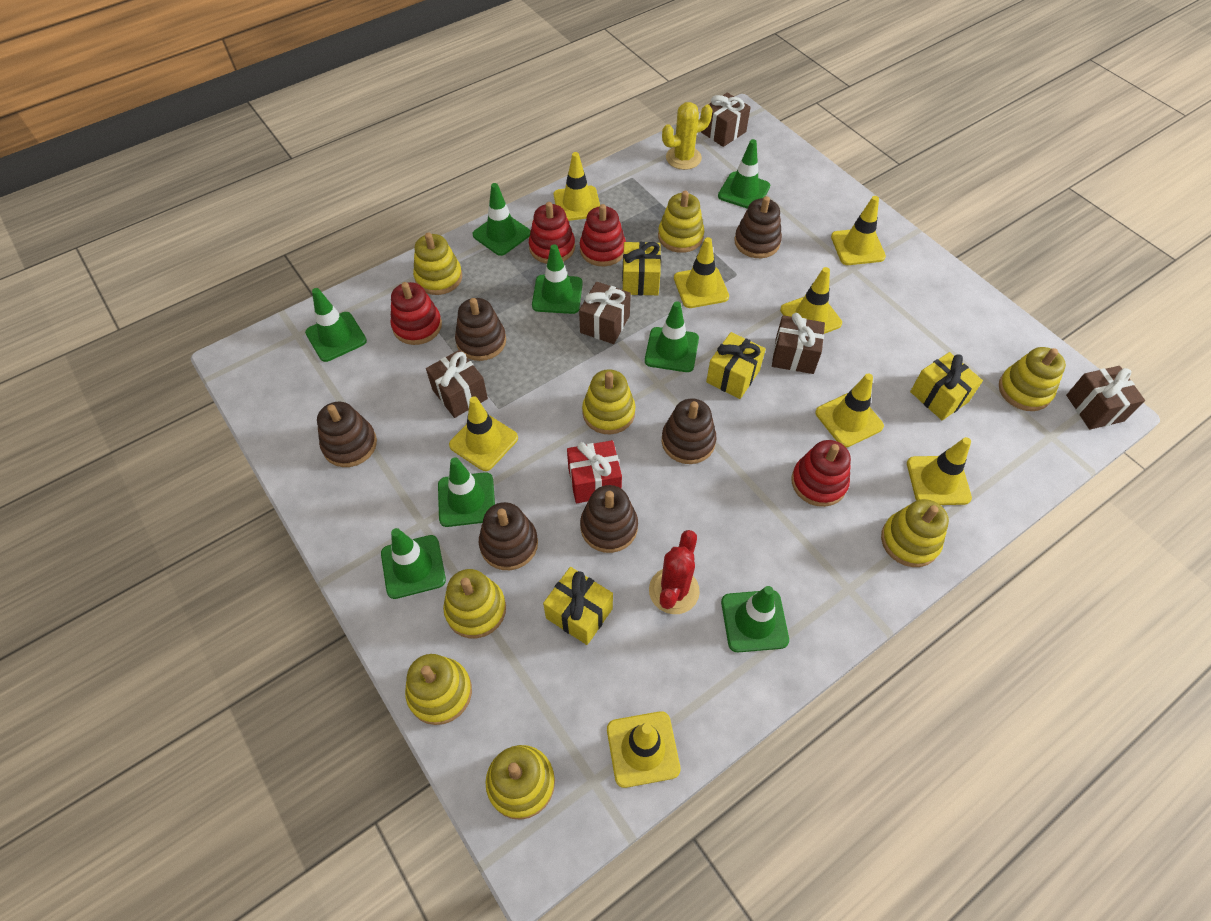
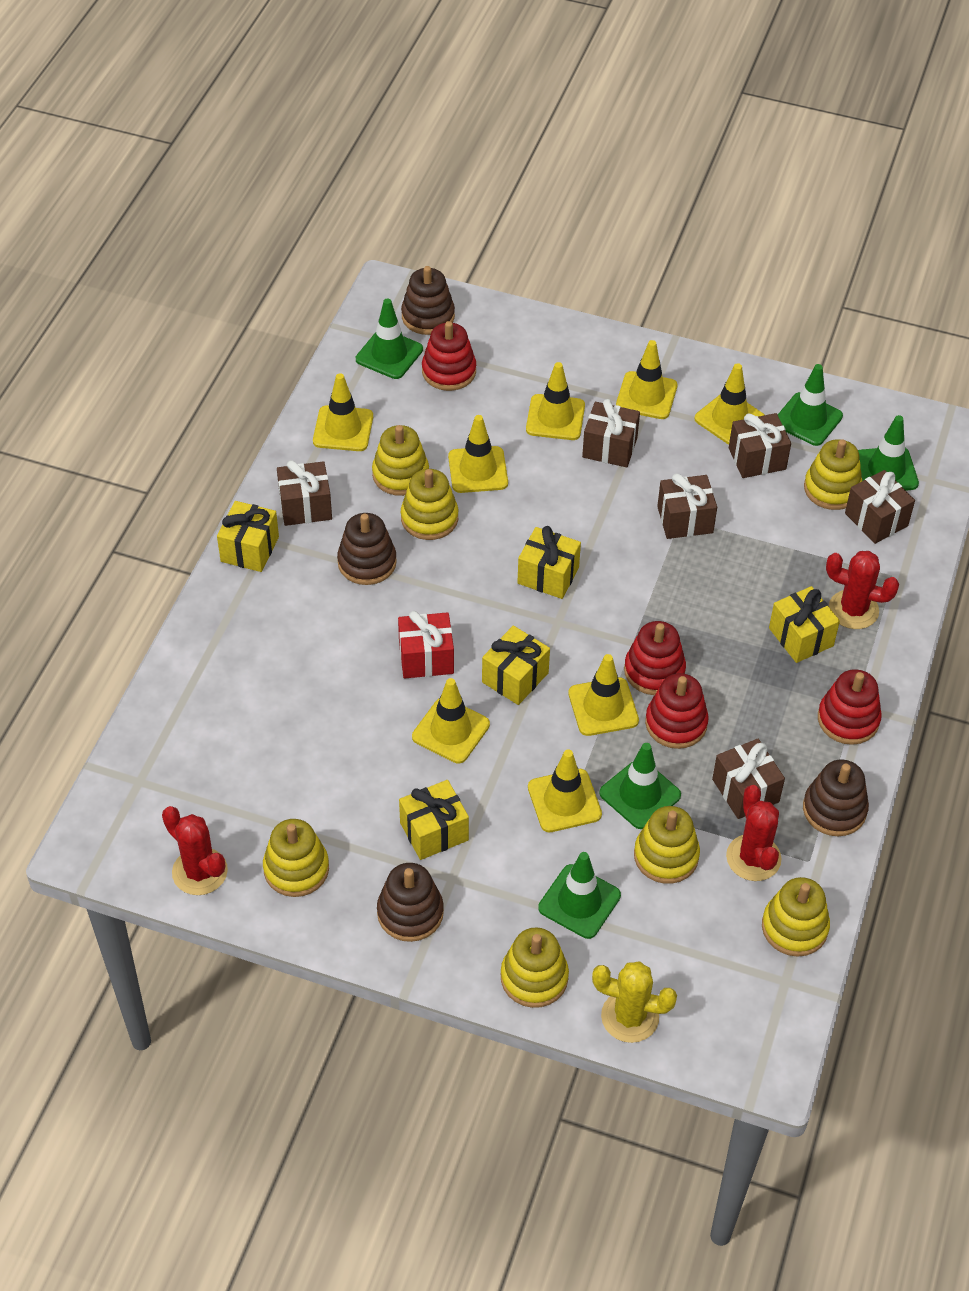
brown gift: [426,350,488,418] [579,282,631,344] [701,92,751,147] [772,313,825,374] [1066,366,1145,430] = 5 -> [277,460,332,526] [582,399,640,467] [657,473,717,539] [712,739,785,819] [729,413,791,478] [845,470,915,544] = 6
brown stacking toy: [317,402,377,467] [455,298,506,361] [479,502,538,570] [580,485,638,553] [662,399,717,464] [734,196,782,258] = 6 -> [337,513,397,585] [377,863,444,942] [401,266,455,335] [803,760,869,836] = 4
green traffic cone: [305,288,367,362] [381,528,446,599] [438,457,495,527] [472,183,530,256] [532,244,583,314] [645,301,699,372] [718,139,770,209] [721,586,789,652] = 8 -> [356,298,423,379] [538,852,621,939] [599,743,681,829] [778,364,843,446] [858,415,919,491] = 5
red cactus: [649,530,700,614] = 1 -> [162,806,228,895] [726,785,782,881] [826,551,899,629] = 3
yellow gift: [543,567,613,645] [622,242,661,295] [706,332,766,399] [910,352,983,420] = 4 -> [217,501,279,572] [399,780,469,860] [482,626,550,705] [517,526,581,599] [769,586,840,663] = 5
yellow stacking toy: [405,654,472,725] [413,232,462,295] [443,569,506,638] [485,745,555,820] [582,369,636,434] [658,191,704,253] [881,499,949,567] [999,347,1066,411] = 8 -> [263,819,329,897] [372,425,429,496] [401,469,458,540] [501,927,569,1008] [634,806,700,884] [762,877,830,957] [804,439,862,510] = 7

